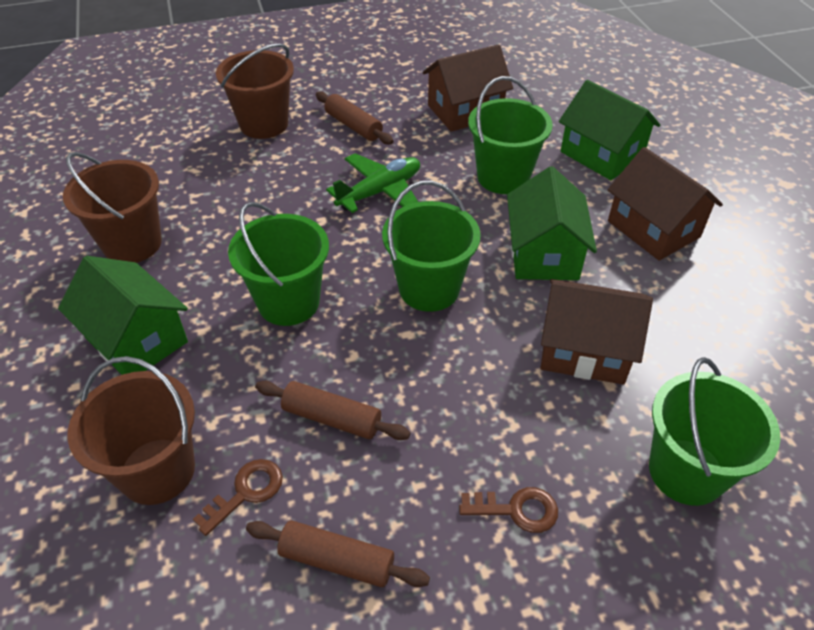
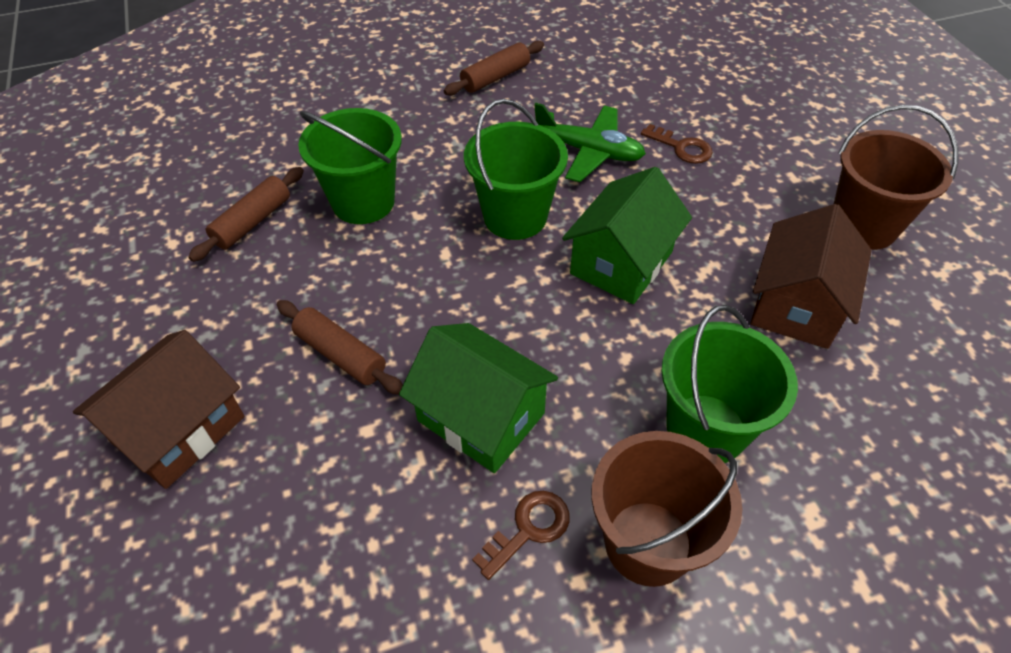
brown bucket: [63,152,162,263] [68,356,195,505] [216,43,294,139] = 3 -> [591,431,742,587] [834,105,958,250] = 2
brown house: [423,44,513,132] [540,279,653,385] [608,147,723,261] = 3 -> [73,330,244,489] [751,204,872,349] = 2
green bucket: [228,202,329,326] [382,181,481,312] [468,76,553,194] [649,357,781,506] = 4 -> [298,108,402,224] [464,99,568,240] [661,305,798,463] = 3
green house: [58,256,188,375] [507,166,597,280] [559,80,660,180] = 3 -> [399,323,558,473] [562,167,692,304] = 2

